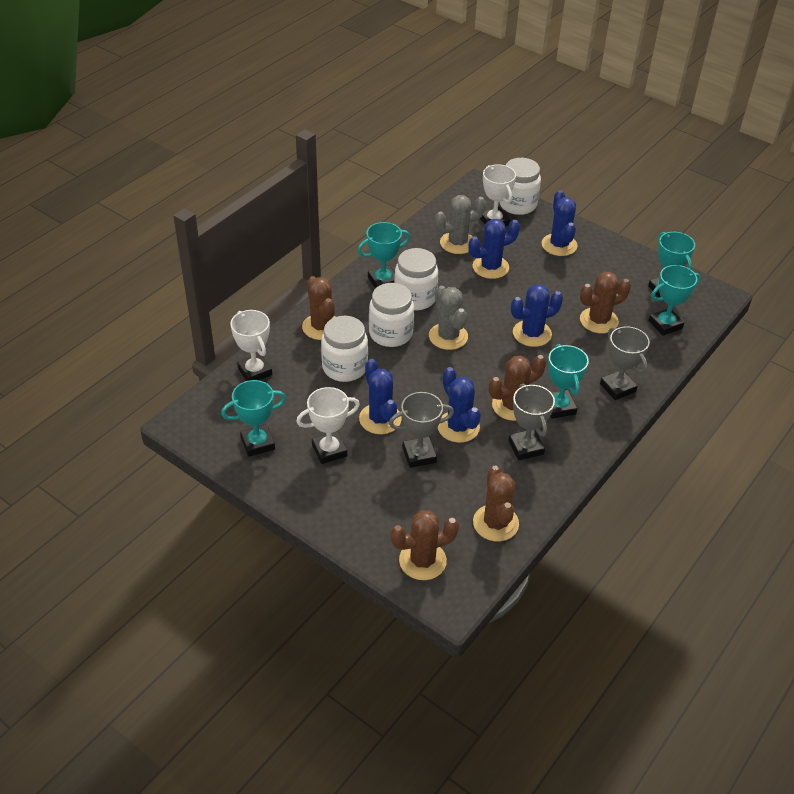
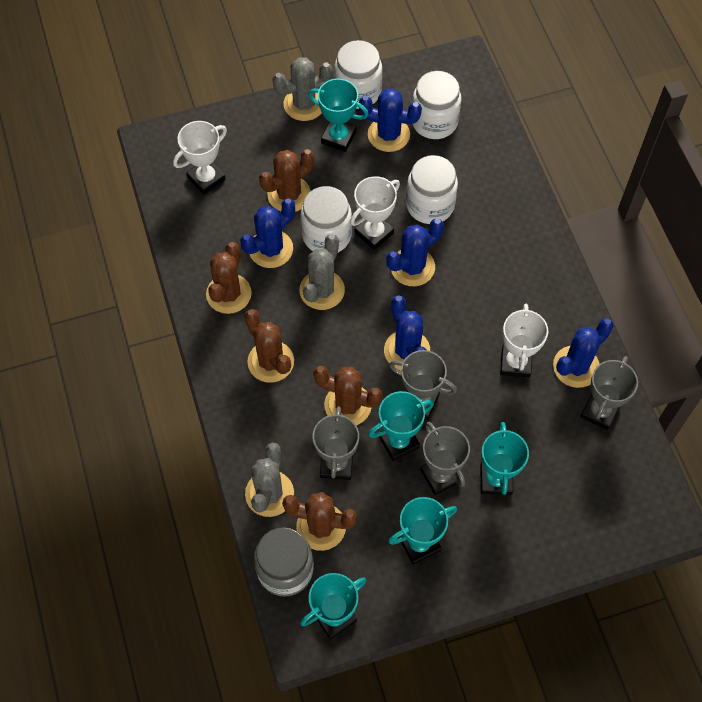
grey cactus: [429,286,468,350] [435,195,486,254] = 2 -> [245,443,294,517] [272,57,333,121] [300,234,345,310] = 3
grey jar: none = 0 -> [254,527,314,597] = 1
grey trophy: [389,392,454,468] [508,383,555,460] [600,326,650,400] = 3 -> [312,407,359,480] [389,350,457,420] [420,422,470,495] [580,356,638,430] = 4

